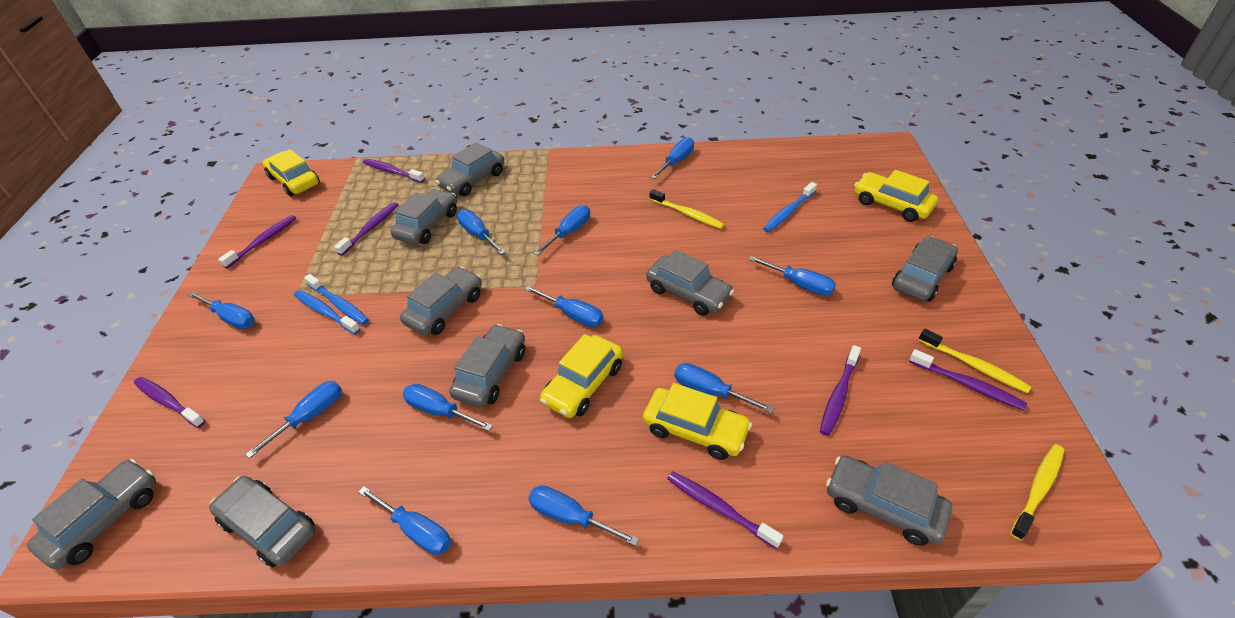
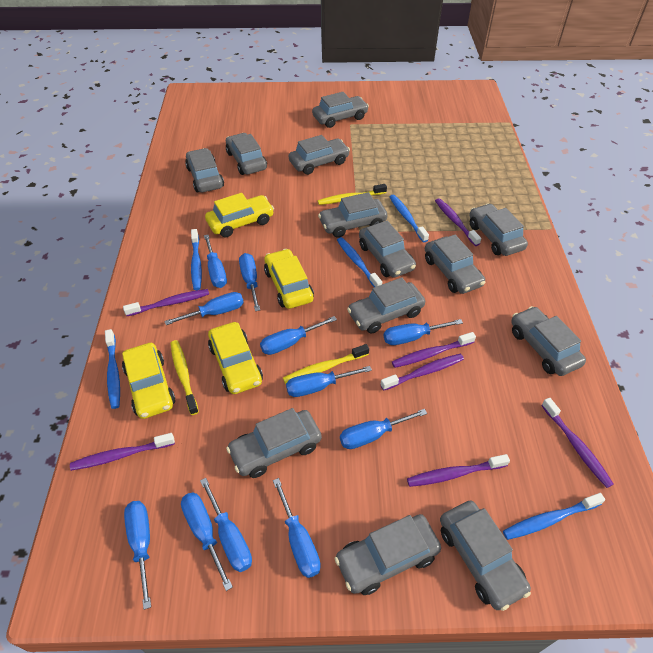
blue toothbrush: [294,290,360,334] [304,274,369,325] [763,182,817,232] = 3 -> [105,329,120,409] [191,229,202,290] [337,237,382,287] [389,195,429,242] [503,493,605,540] = 5
grey car: [27,459,156,569] [209,476,315,567] [390,189,457,245] [400,267,482,336] [435,143,505,196] [449,324,525,407] [646,250,734,316] [826,455,952,546] [892,236,958,301] = 9 -> [185,148,224,192] [226,133,267,175] [226,408,322,478] [289,135,350,175] [312,92,369,128] [318,192,387,238] [334,514,441,595] [347,277,425,333] [359,221,416,278] [425,235,485,294] [440,500,531,611] [469,203,528,256] [511,306,586,376] = 13

